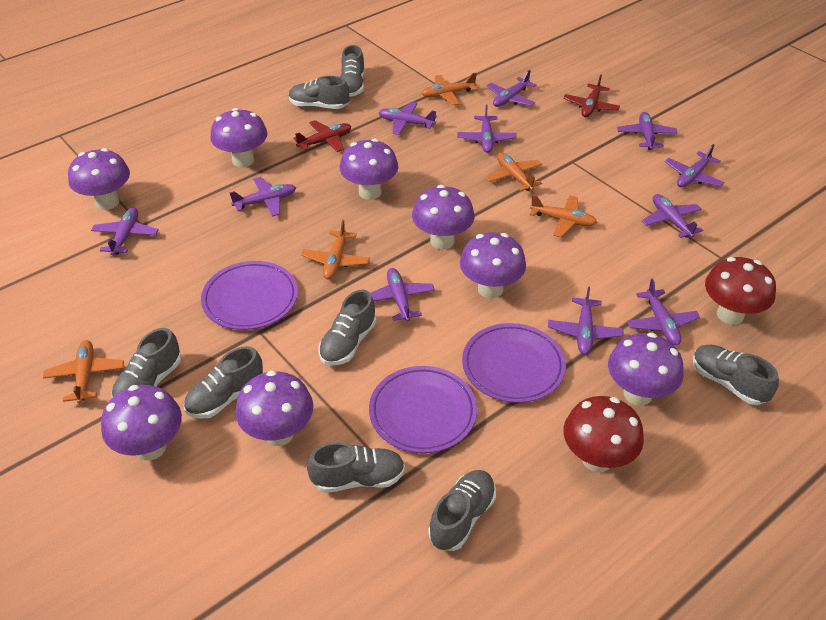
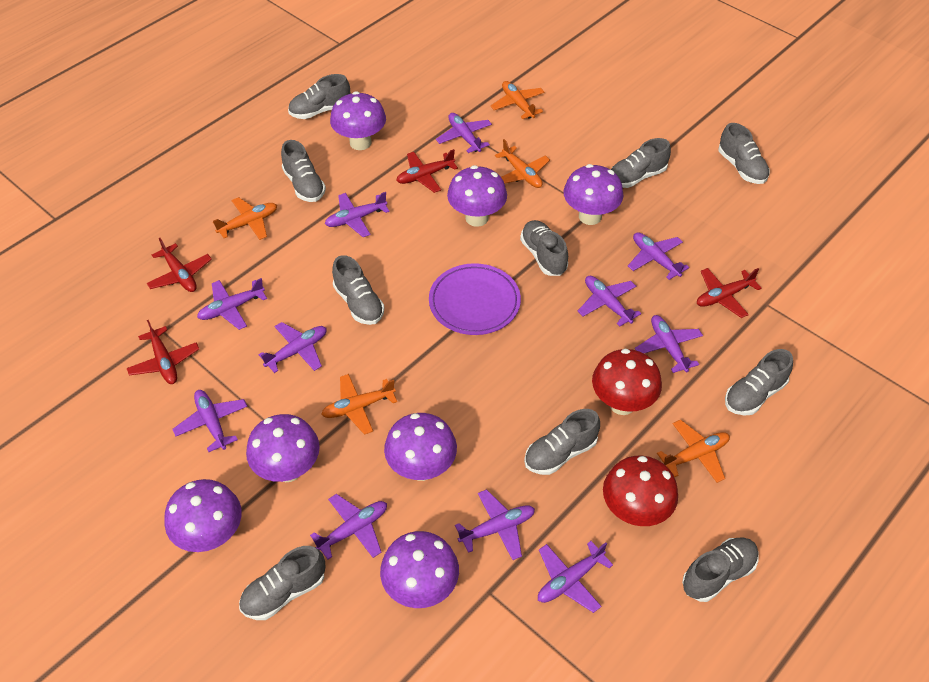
grey shoe: [112,328,181,398] [184,346,263,419] [289,76,349,109] [307,442,405,493] [318,289,376,366] [340,45,365,97] [428,470,496,551] [693,345,779,405] = 8 -> [239,546,326,620] [281,140,326,202] [288,74,350,119] [332,255,384,325] [520,220,568,276] [524,409,600,475] [610,138,671,188] [682,538,759,602] [719,123,770,184] [725,349,793,416] = 10
purple mushroom: [68,148,130,210] [101,385,182,460] [210,108,267,168] [235,370,313,446] [340,139,398,200] [412,185,474,249] [460,232,526,298] [608,333,684,406] = 8 -> [164,479,242,552] [246,414,320,482] [330,91,386,150] [380,531,459,608] [384,413,457,481] [447,165,507,227] [564,164,623,225] = 7
purple plate: [201,261,298,330] [369,366,477,453] [462,323,566,403] = 3 -> [429,263,521,335] = 1
red plane: [293,120,351,152] [563,75,620,117] = 2 -> [126,320,199,384] [147,238,212,292] [396,149,458,193] [697,268,762,318] = 4

